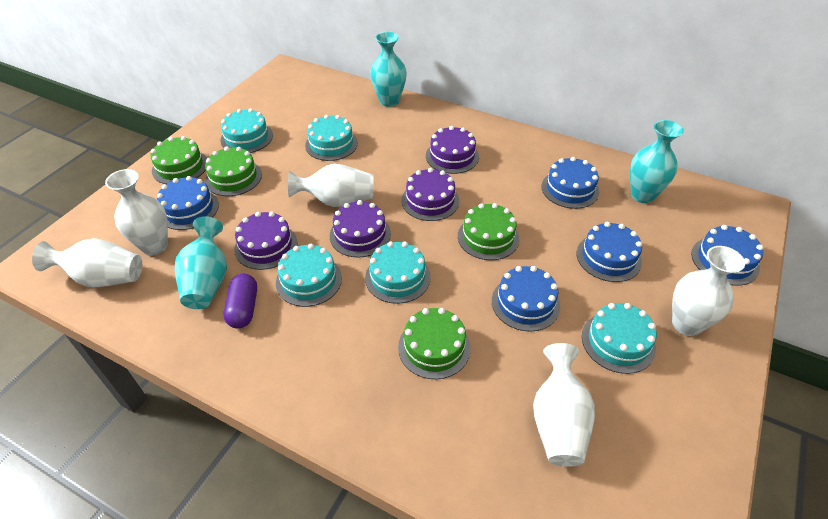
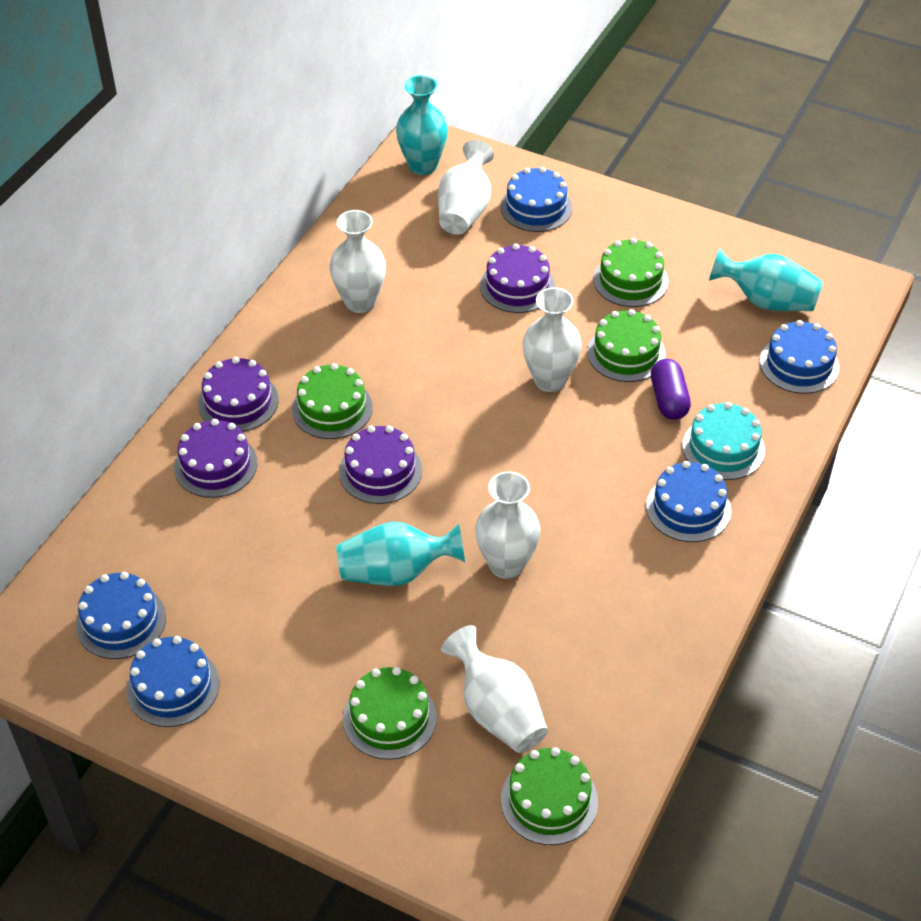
green cake: [151,136,207,184] [205,147,262,196] [398,308,471,379] [458,203,519,260] = 4 -> [292,363,373,439] [343,667,437,760] [501,747,598,845] [587,309,666,382] [593,238,669,307] = 5
turquoise cake: [220,108,273,153] [276,244,342,307] [305,115,358,161] [365,241,431,304] [582,303,657,374] = 5 -> [682,402,765,480] = 1

